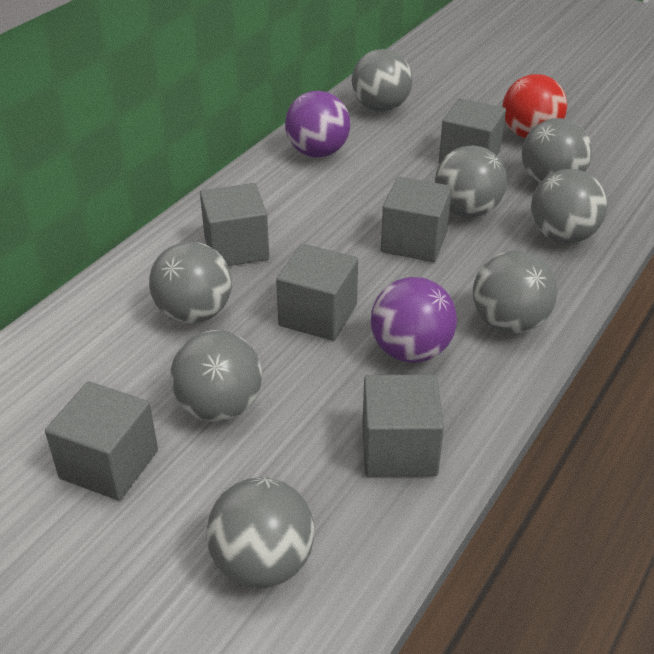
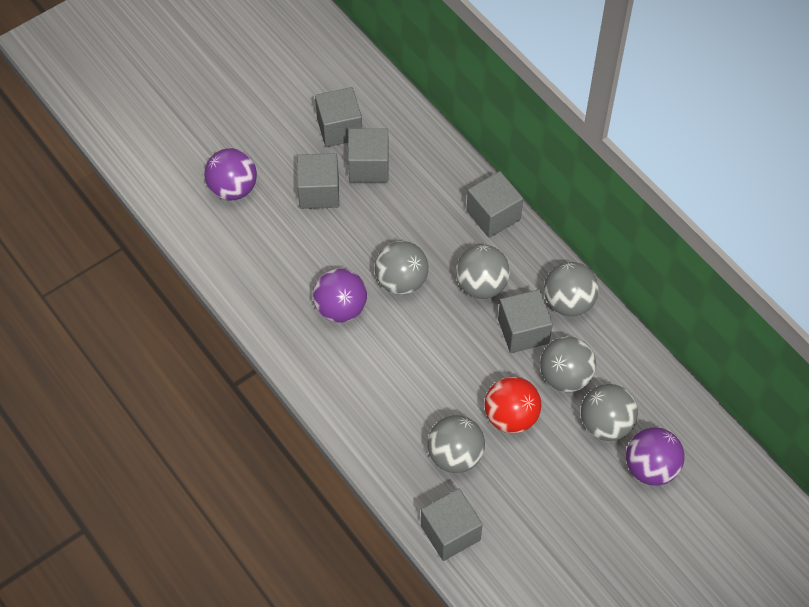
grey ball: [149,242,232,324] [170,330,262,422] [206,477,314,588] [352,49,412,112] [435,145,507,218] [473,251,557,333] [522,118,592,183] [531,169,607,243] = 8 -> [375,241,428,295] [428,415,485,473] [456,245,510,299] [540,336,596,392] [544,262,598,316] [581,384,638,441] = 6
purple ball: [285,91,350,158] [371,277,457,363] = 2 -> [204,148,257,200] [313,268,367,323] [626,427,684,486] = 3

